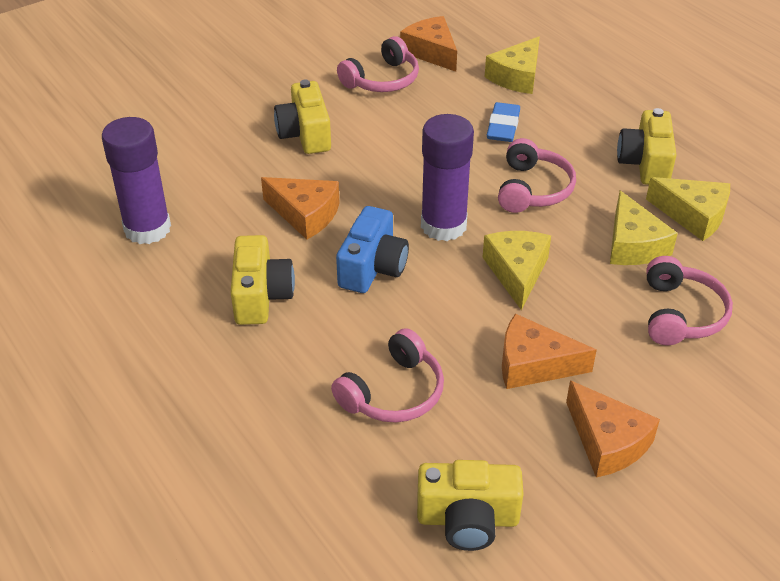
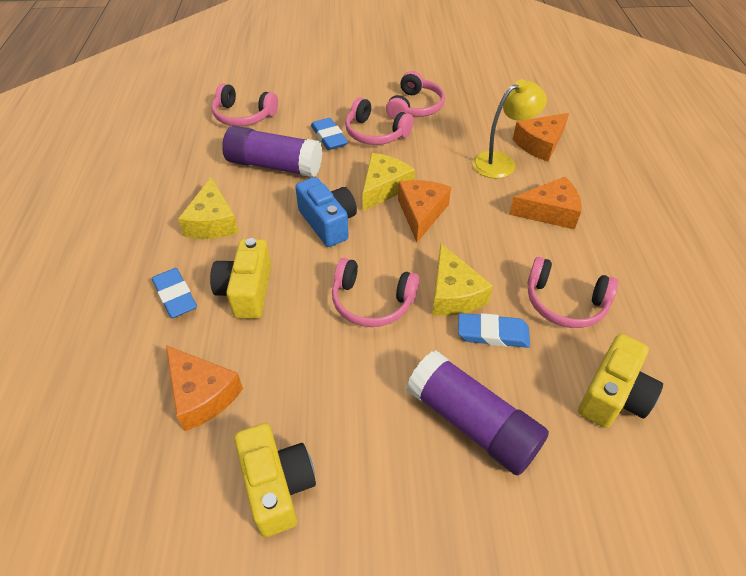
blue eraser: [487,102,520,142] = 1 -> [152,268,197,318] [311,118,348,150] [458,313,530,348] = 3
pink headphones: [331,328,444,423] [337,36,419,92] [498,138,576,213] [646,256,733,345] = 4 -> [212,83,278,126] [332,258,419,327] [345,97,414,145] [386,71,445,120] [527,257,618,328] = 5
yellow camera: [230,235,295,325] [274,80,331,154] [417,460,523,551] [617,108,676,185] = 4 -> [210,238,271,319] [234,423,316,537] [578,334,663,428] = 3
yellow cheese: [482,231,551,311] [485,37,540,94] [610,191,678,265] [646,177,730,241] = 4 -> [178,177,239,239] [362,153,415,211] [432,244,493,316] = 3
yellow lamp: none = 0 -> [472,79,547,179] = 1

